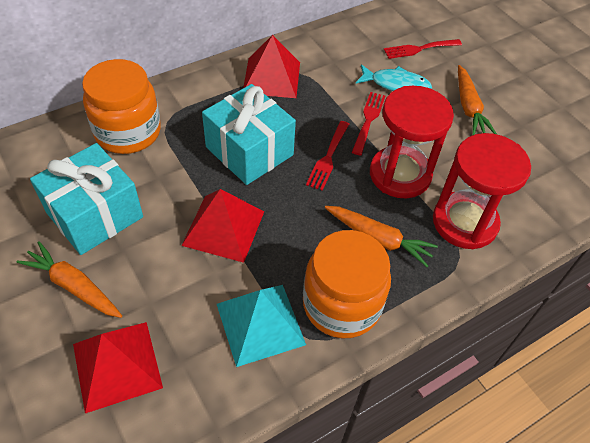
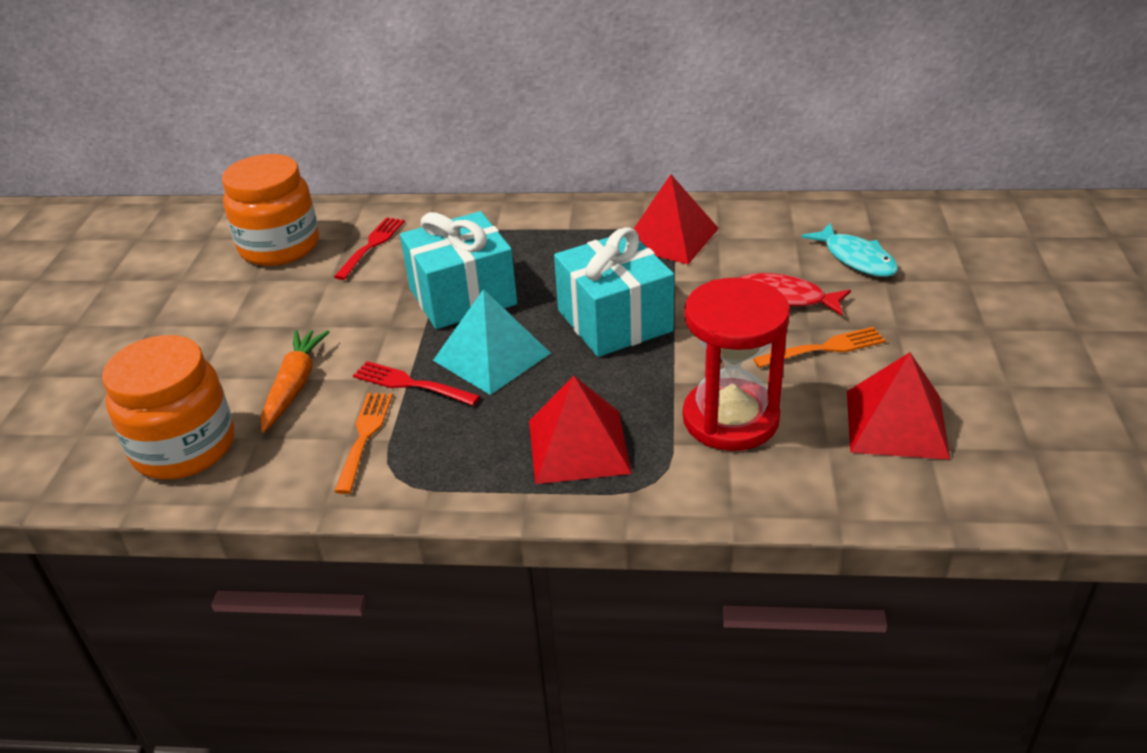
orange carrot: [16,241,122,318] [325,206,438,267] [458,65,497,135] = 3 -> [261,330,329,432] = 1
orange fork: none = 0 -> [334,393,393,494] [753,327,886,368] = 2
red fish: none = 0 -> [740,273,851,316] = 1
red fork: [306,121,349,191] [352,92,385,155] [384,39,462,59] = 3 -> [334,217,405,280] [353,361,480,406] = 2
red hourglass: [370,86,454,198] [433,133,531,249] = 2 -> [683,278,790,451] = 1

